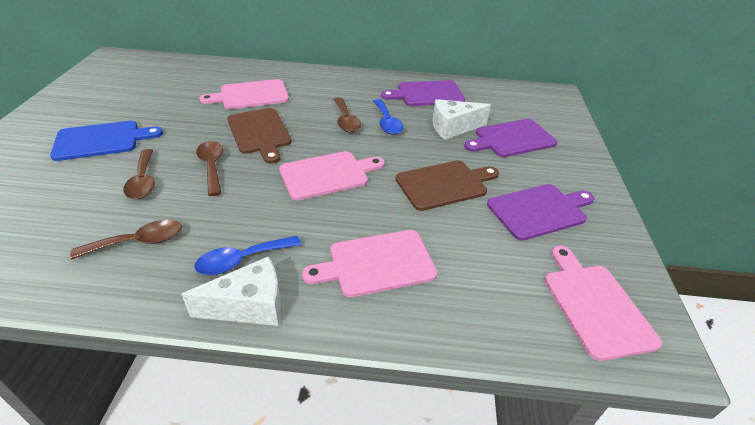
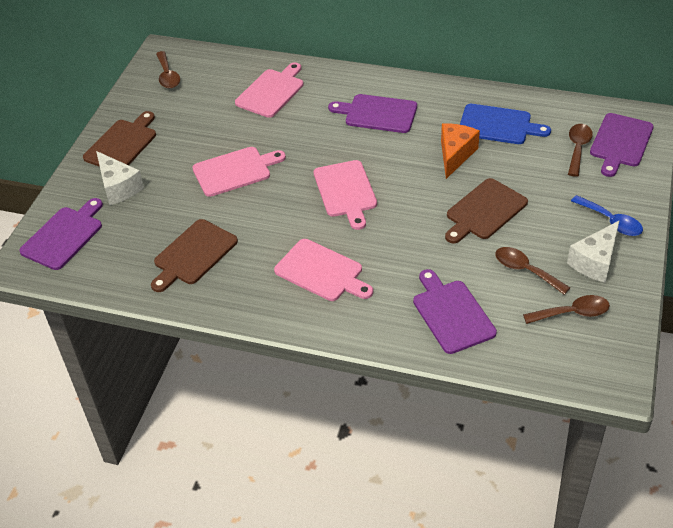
blue spoon: [194,236,301,275] [373,99,404,135] = 2 -> [571,195,643,236] = 1
brown cutting board: [227,108,292,164] [396,160,499,211] = 2 -> [83,111,156,167] [151,219,238,292] [445,178,528,243] = 3
orange cheese: none = 0 -> [441,123,480,179] = 1
purple cutting board: [381,80,465,106] [464,119,557,157] [487,184,595,241] = 3 -> [19,198,103,270] [328,94,417,133] [413,269,497,354] [590,113,654,177] = 4

